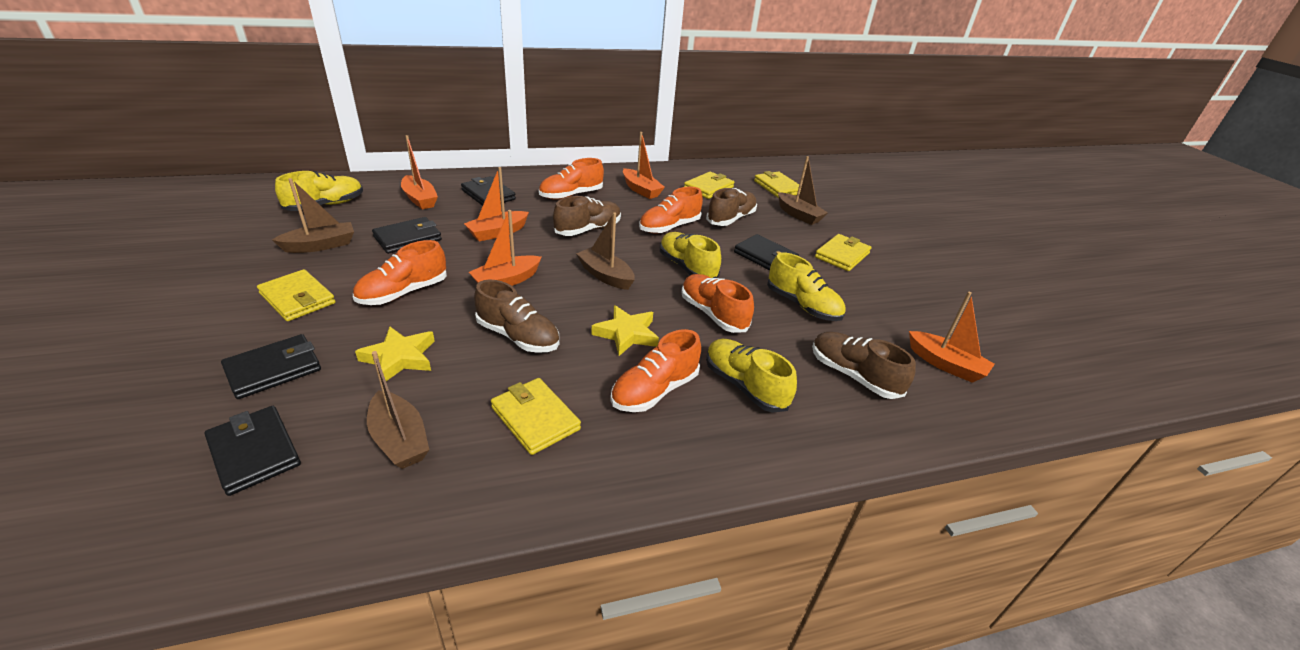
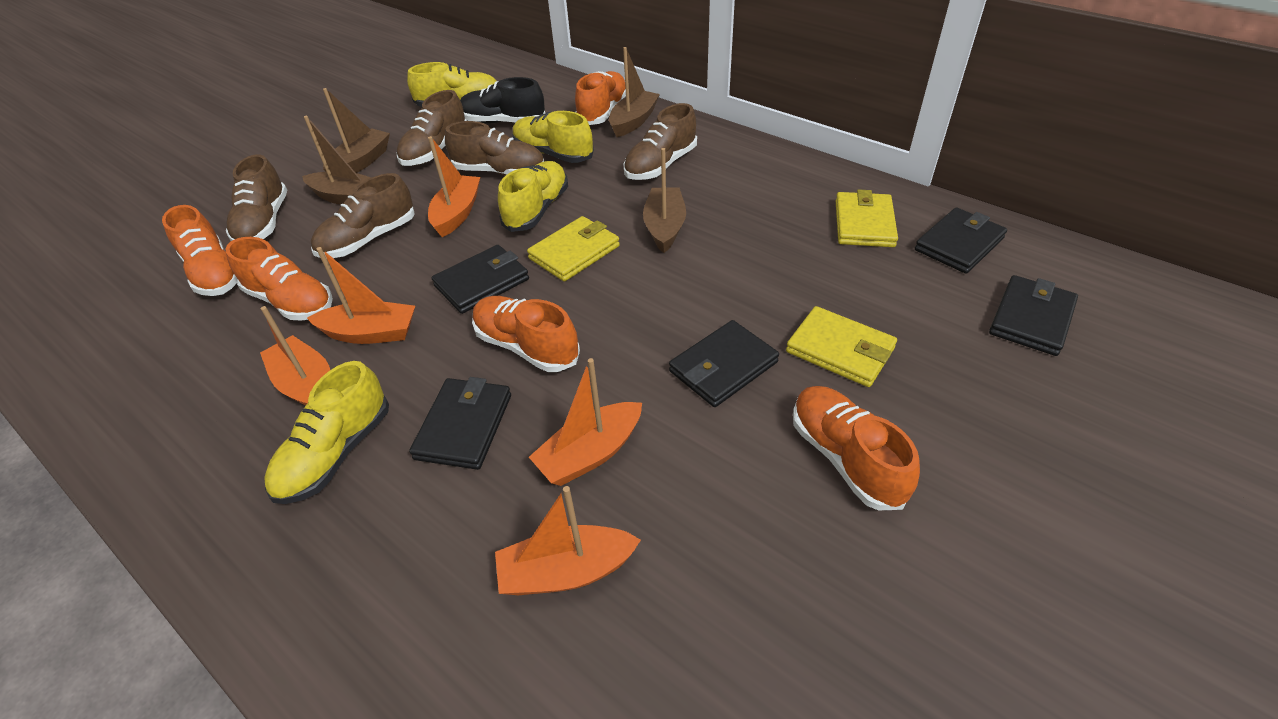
black shoe: none = 0 -> [460,77,545,124] = 1
brown shoe: [474,280,559,353] [553,196,621,236] [706,188,757,226] [812,332,916,399] = 4 -> [226,154,287,241] [311,173,415,258] [397,90,467,166] [445,121,544,176] [624,103,697,180] = 5
yellow star: [355,326,435,381] [591,305,659,356] = 2 -> none = 0
yellow wallet: [257,269,336,321] [491,378,581,455] [684,172,735,199] [754,171,799,198] [815,234,871,271] = 5 -> [527,216,620,281] [786,306,897,387] [835,189,898,247] = 3

